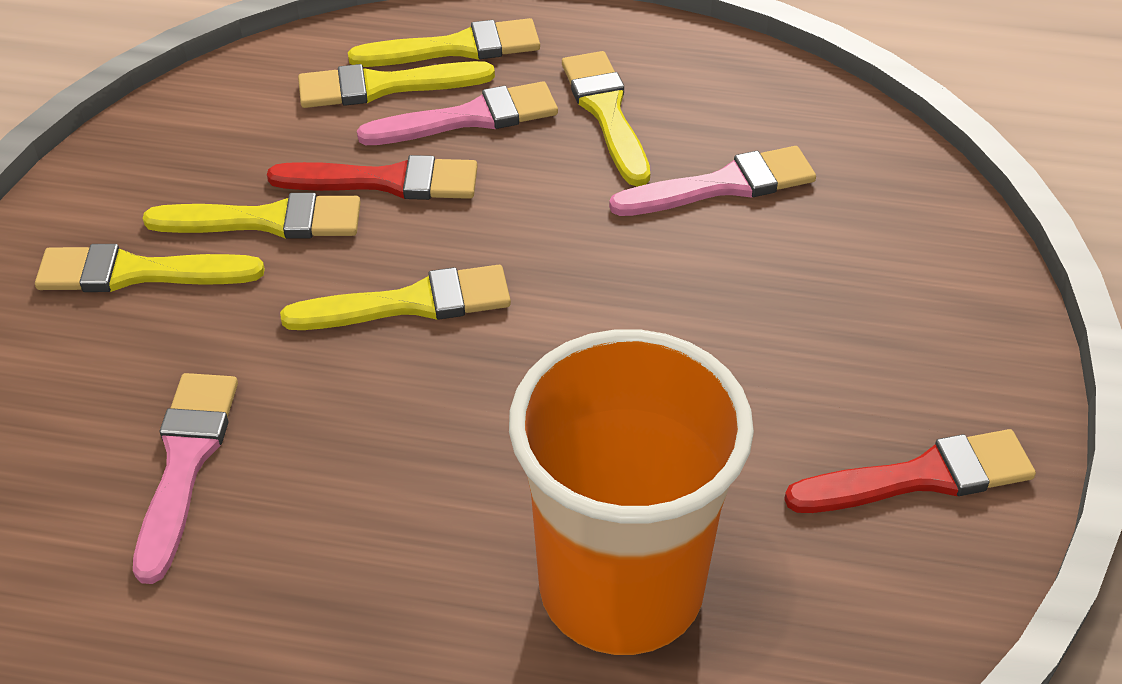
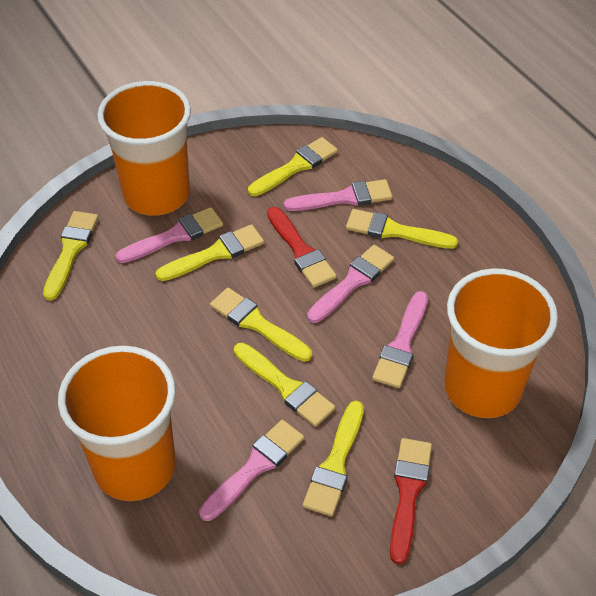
orange cup: [509,329,754,655] = 1 -> [58,346,176,501] [97,81,191,216] [444,268,558,418] = 3
pink brush: [133,373,238,584] [357,81,558,145] [609,146,816,216] = 3 -> [116,207,223,263] [199,419,304,521] [284,179,393,211] [307,245,394,323] [372,291,428,388] = 5
yellow brush: [35,244,265,292] [143,193,361,239] [280,265,511,330] [298,61,495,108] [348,18,540,67] [562,51,650,186] = 6 -> [43,211,99,301] [155,224,264,281] [210,288,312,362] [234,343,336,427] [248,137,338,196] [303,401,364,516] [346,209,458,249] = 7

